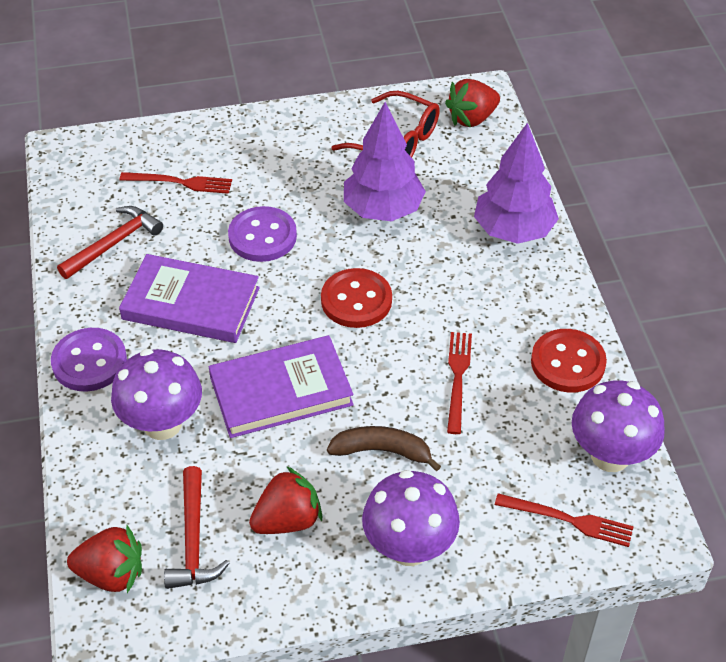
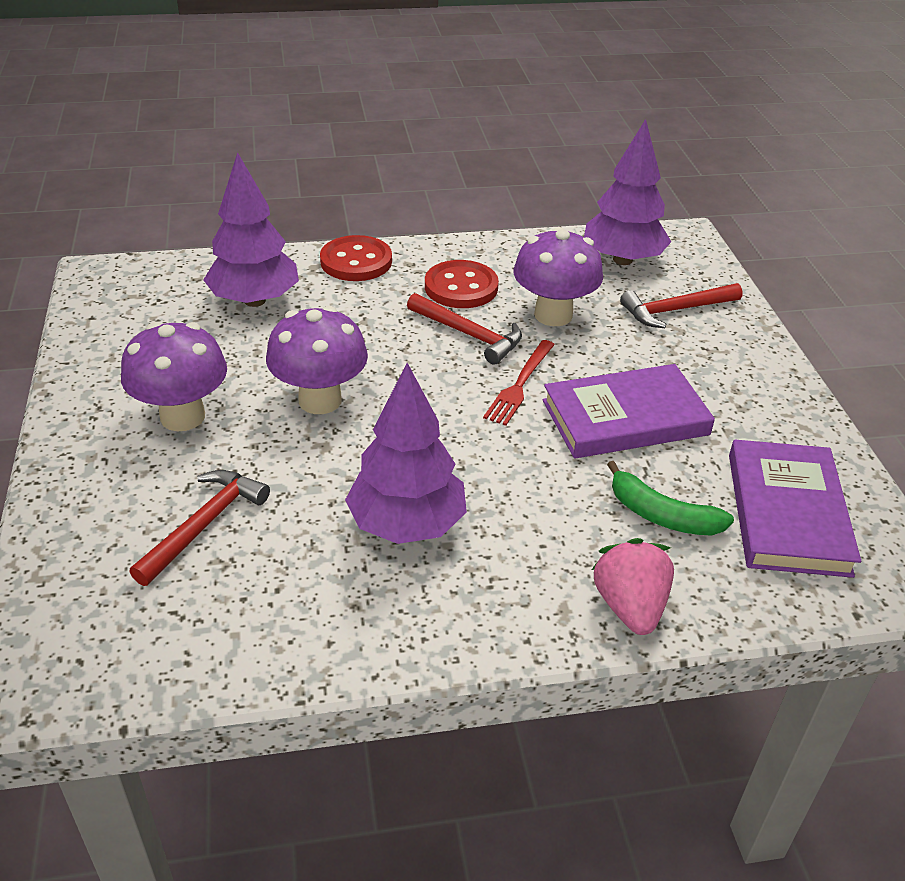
brown banana: [327,426,441,471] = 1 -> none = 0
green banana: none = 0 -> [607,461,734,536] = 1
pink strawberry: none = 0 -> [592,538,674,635] = 1
purple button: [51,328,127,391] [228,206,297,262] = 2 -> none = 0
purple tree: [344,102,426,221] [474,123,559,244] = 2 -> [203,152,299,307] [345,363,467,544] [584,119,671,265] = 3
red fork: [119,172,232,194] [447,332,472,434] [495,493,634,547] = 3 -> [483,340,555,426] = 1
red glasses: [331,91,440,158] = 1 -> none = 0
red hammer: [57,206,163,279] [164,466,230,589] = 2 -> [129,470,270,586] [407,293,522,365] [620,283,743,328] = 3
red strawberry: [67,525,142,593] [249,466,322,534] [445,79,500,127] = 3 -> none = 0

